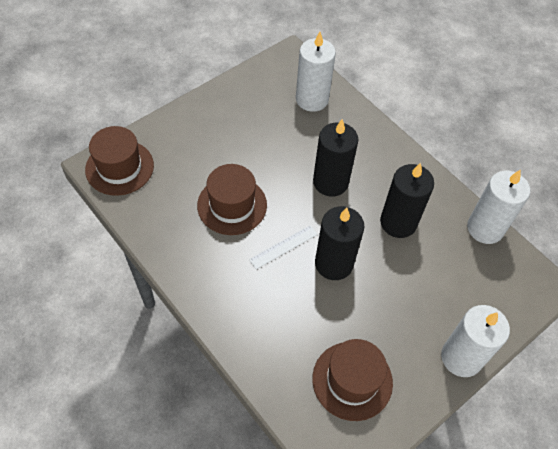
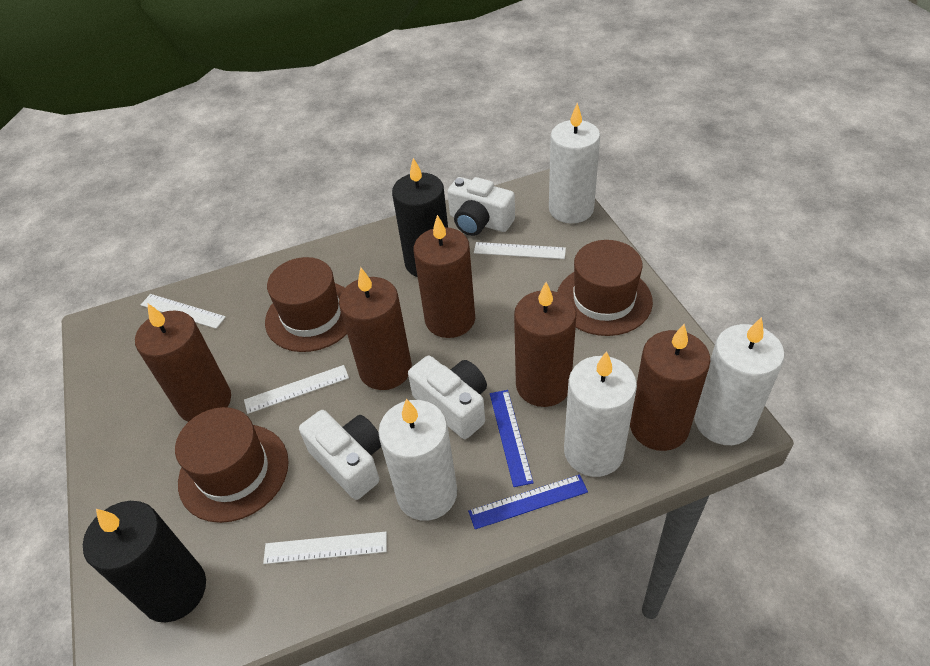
black candle: [313,119,358,197] [315,206,365,280] [380,163,434,238] = 3 -> [83,501,206,623] [392,158,448,277] = 2
blue ruler: none = 0 -> [468,475,588,529] [490,390,534,487] = 2
brown candle: none = 0 -> [135,304,231,422] [339,267,412,390] [413,215,475,338] [514,282,577,407] [630,324,711,451] = 5
white camera: none = 0 -> [299,410,381,500] [408,355,487,439] [447,177,515,236] = 3
white candle: [296,32,336,112] [441,305,510,377] [467,169,530,244] = 3 -> [378,399,457,521] [549,103,600,223] [564,351,637,477] [694,317,785,445] = 4
white ruler: [249,225,318,269] = 1 -> [141,294,226,329] [244,365,349,414] [263,532,387,564] [474,242,566,259] = 4

